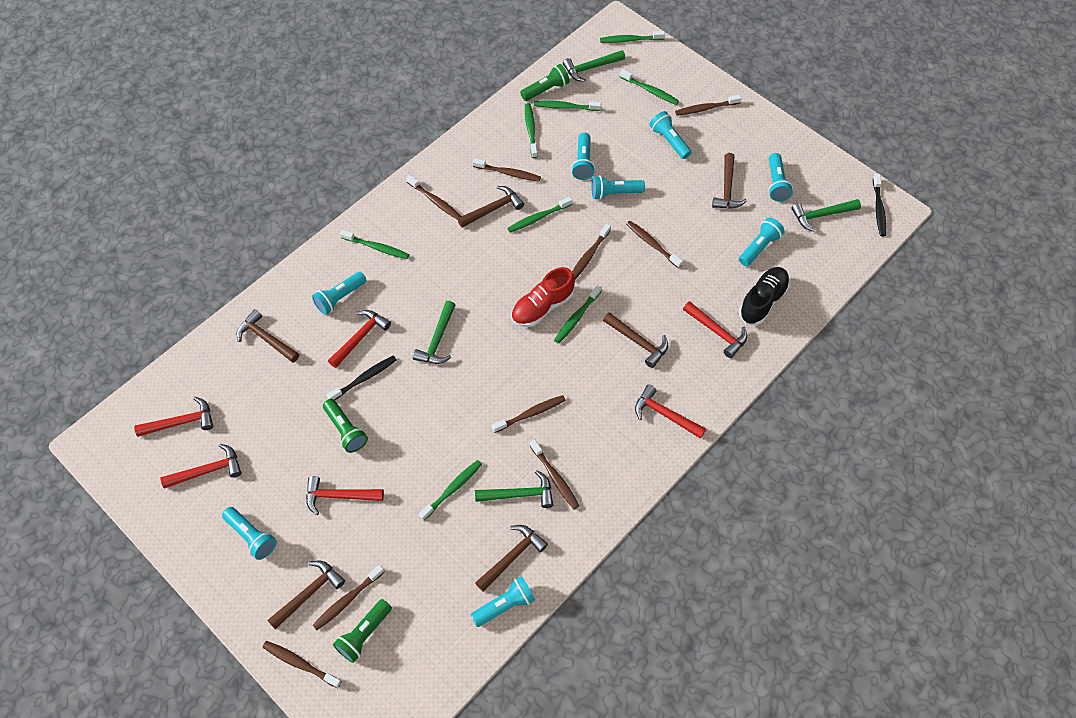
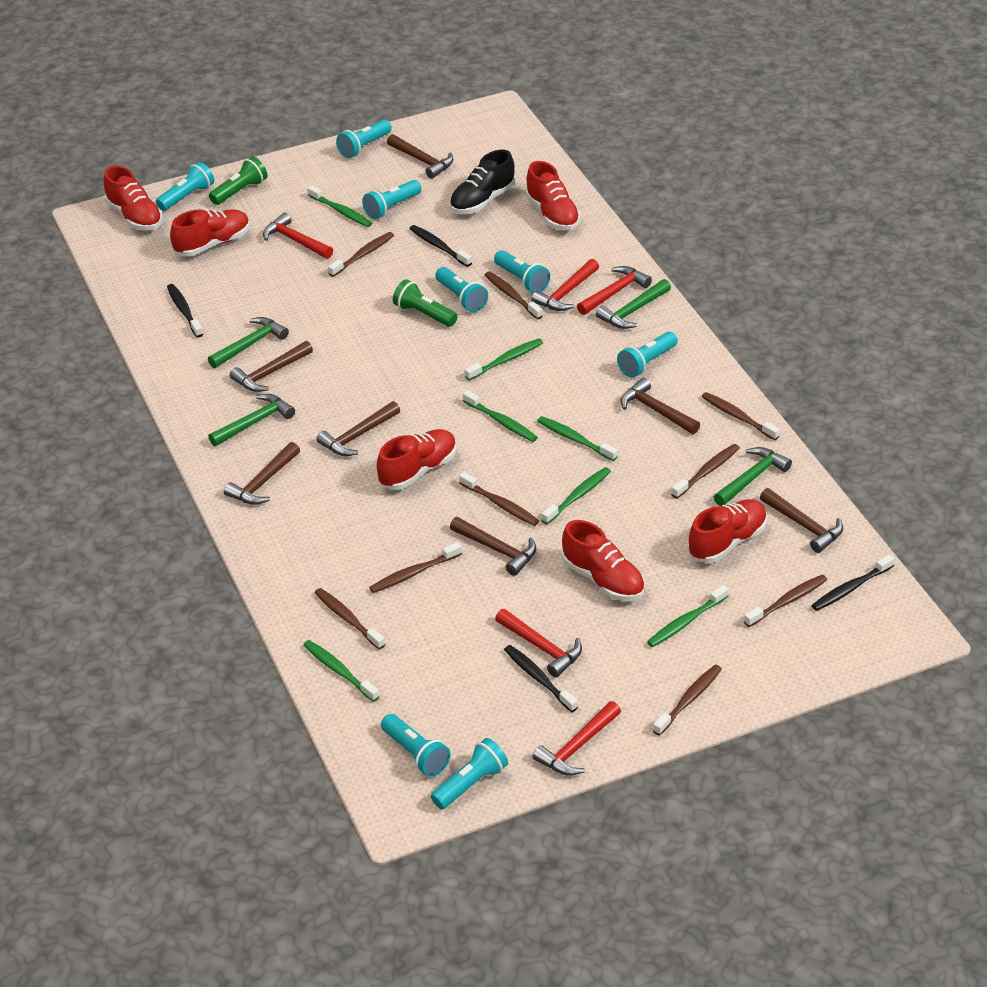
black toothbrush: [327,356,396,400] [873,174,886,237] = 2 -> [167,284,203,338] [409,225,472,267] [504,645,578,712] [812,554,895,611] = 4
brown hammer: [237,309,299,363] [267,560,345,629] [457,186,524,228] [475,525,548,592] [603,312,668,368] [712,153,747,209] = 6 -> [224,442,300,505] [230,341,313,392] [316,401,400,456] [387,134,453,179] [450,517,537,576] [620,378,700,434] [760,488,843,553] = 7
green flashlight: [323,399,368,453] [333,599,392,663] [520,64,570,101] = 3 -> [209,156,267,205] [393,279,457,327] = 2
green toothbrush: [340,230,409,259] [419,460,482,521] [507,196,573,233] [525,103,538,158] [534,100,601,111] [554,284,602,344] [600,31,665,43] [620,69,679,105] = 8 -> [303,640,379,702] [307,185,372,227] [463,390,538,442] [465,339,543,380] [537,416,618,461] [541,467,611,524] [647,585,729,647] = 7
red hammer: [134,397,213,437] [161,444,242,488] [306,476,384,515] [328,310,391,368] [635,384,706,439] [683,301,747,358] = 6 -> [263,213,333,259] [495,609,582,677] [531,259,599,311] [533,701,621,776] [577,266,652,315] = 5
red shoe: [511,267,575,327] = 1 -> [104,166,163,230] [170,209,250,256] [377,429,457,490] [525,161,581,230] [562,520,645,601] [688,499,767,563] = 6

